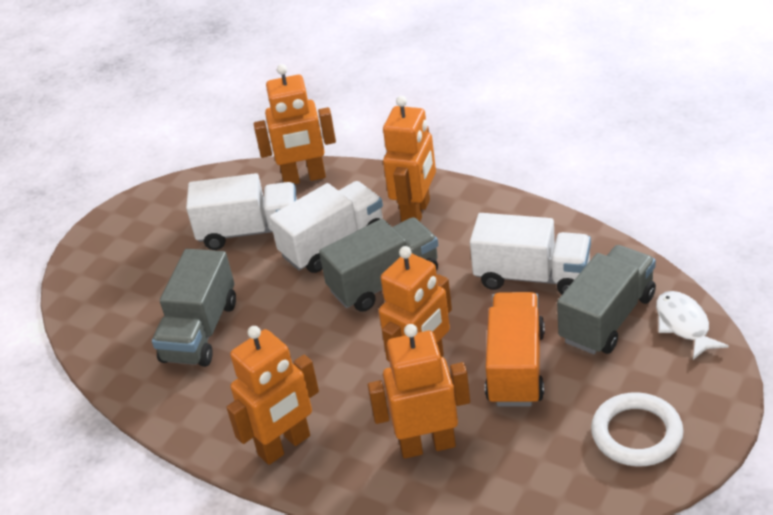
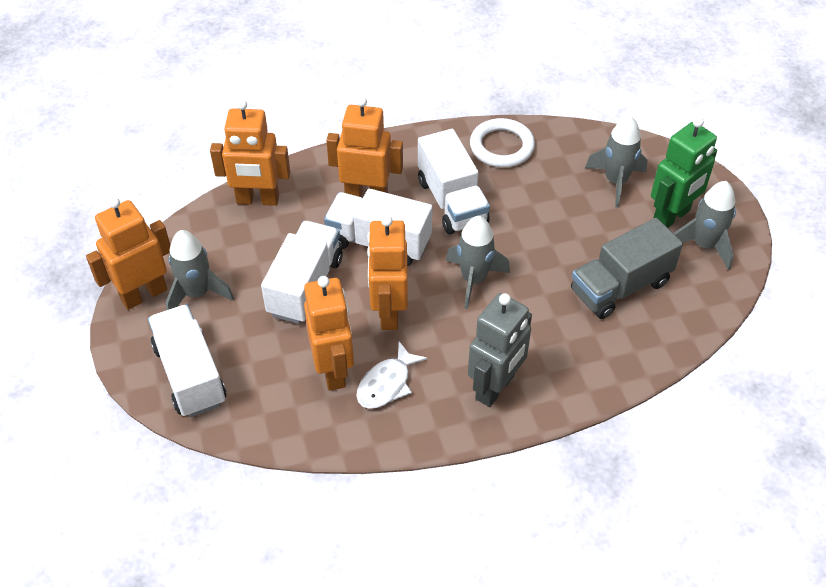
green robot: none = 0 -> [651,117,717,228] = 1
grey robot: none = 0 -> [468,293,532,407] = 1
grey rocket: none = 0 -> [166,230,234,310] [446,216,510,309] [585,116,647,207] [674,181,736,270] = 4
grey truck: [152,249,236,367] [319,217,438,312] [557,245,656,354] = 3 -> [571,218,683,319] = 1
orange truck: [485,292,545,406] = 1 -> none = 0
white truck: [186,173,297,250] [270,181,383,273] [470,213,591,294] = 3 -> [148,304,226,417] [261,221,342,324] [324,188,433,266] [418,129,490,234] = 4

